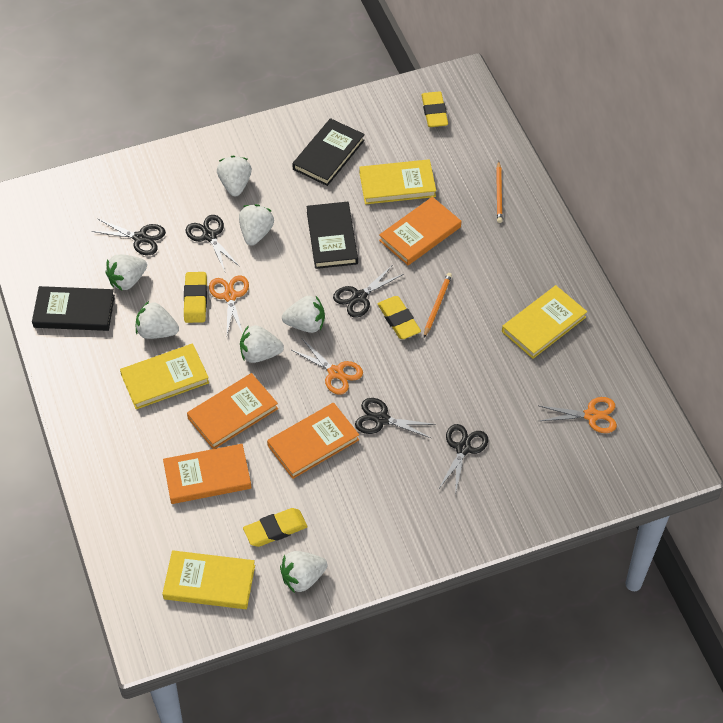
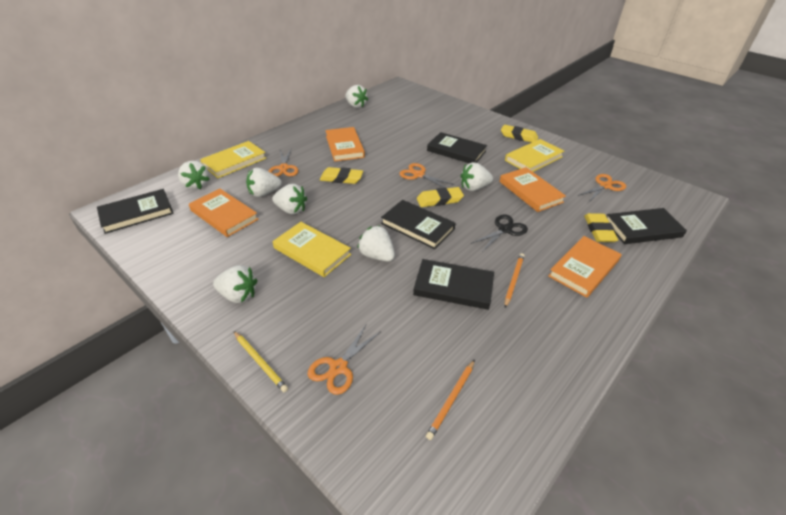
black book: [32,286,115,331] [292,118,365,186] [306,202,358,269] = 3 -> [97,189,174,234] [381,200,456,249] [413,259,494,310] [427,132,487,163] [607,208,687,244] = 5
black scissors: [91,219,166,255] [186,215,240,271] [333,266,403,318] [355,398,436,438] [438,424,488,495] = 5 -> [471,215,528,252] = 1
orange scissors: [209,275,249,334] [292,340,363,395] [540,397,617,433] = 3 -> [268,148,298,177] [308,325,381,395] [399,163,455,188] [578,174,626,202] = 4
yellow book: [120,344,209,409] [162,550,255,609] [359,159,436,204] [502,285,587,359] = 4 -> [200,141,266,178] [273,222,351,277] [505,139,564,172] = 3
yellow pencil: none = 0 -> [234,331,288,392] = 1

